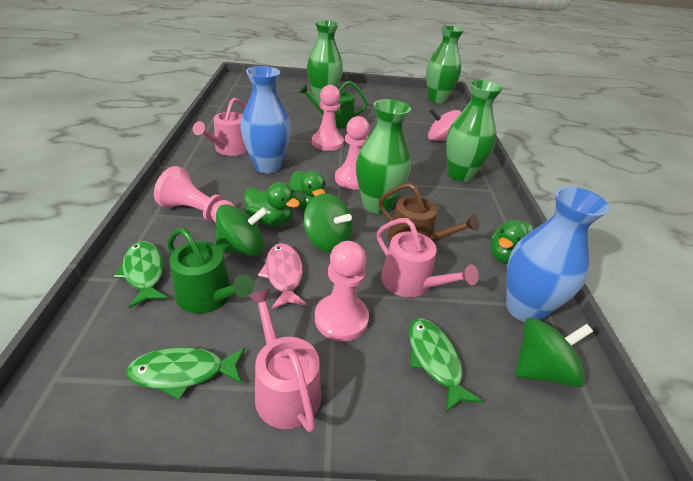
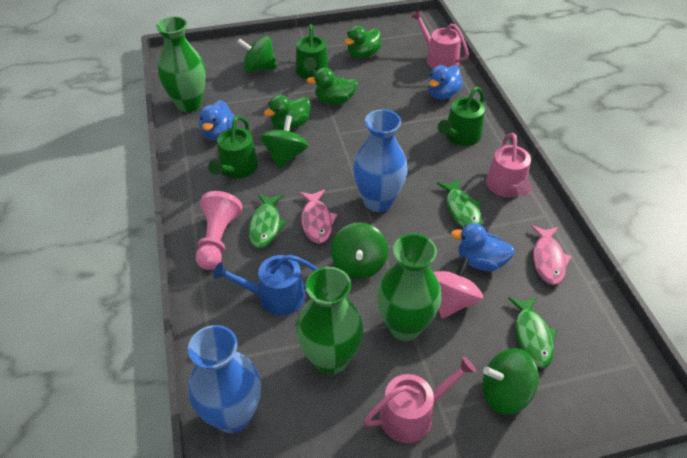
blue duck: none = 0 -> [199,100,234,140] [428,65,463,99] [451,223,515,271] = 3
blue watering can: none = 0 -> [213,255,318,315] = 1
brown watering can: [379,183,479,243] = 1 -> none = 0
green spinning top: [215,204,268,256] [303,193,353,252] [515,318,593,388] = 3 -> [237,35,277,73] [260,115,308,169] [331,222,388,279] [482,348,539,414] = 4
green vase: [307,20,343,102] [356,99,411,214] [426,26,464,103] [446,80,503,182] = 4 -> [156,16,206,112] [296,267,364,375] [377,233,442,341] = 3
green watering can: [167,228,254,314] [299,81,368,129] = 2 -> [208,116,258,178] [296,24,329,79] [438,87,485,146] = 3
pink fish: [258,243,307,309] = 1 -> [299,190,337,244] [531,225,572,285] = 2
pink pawn: [154,166,236,223] [312,85,344,151] [315,241,369,341] [335,116,370,190] = 4 -> [196,191,242,270] = 1

